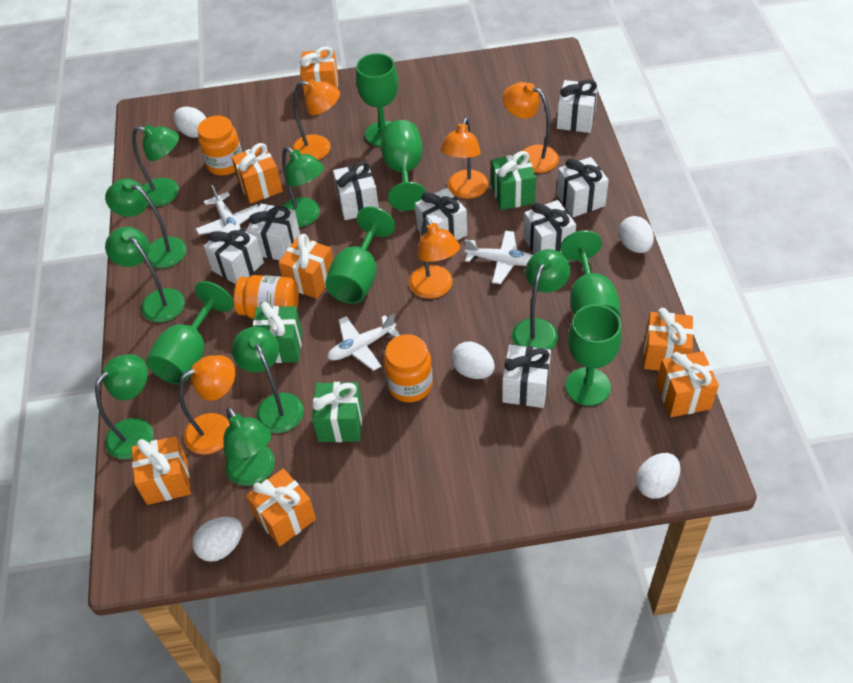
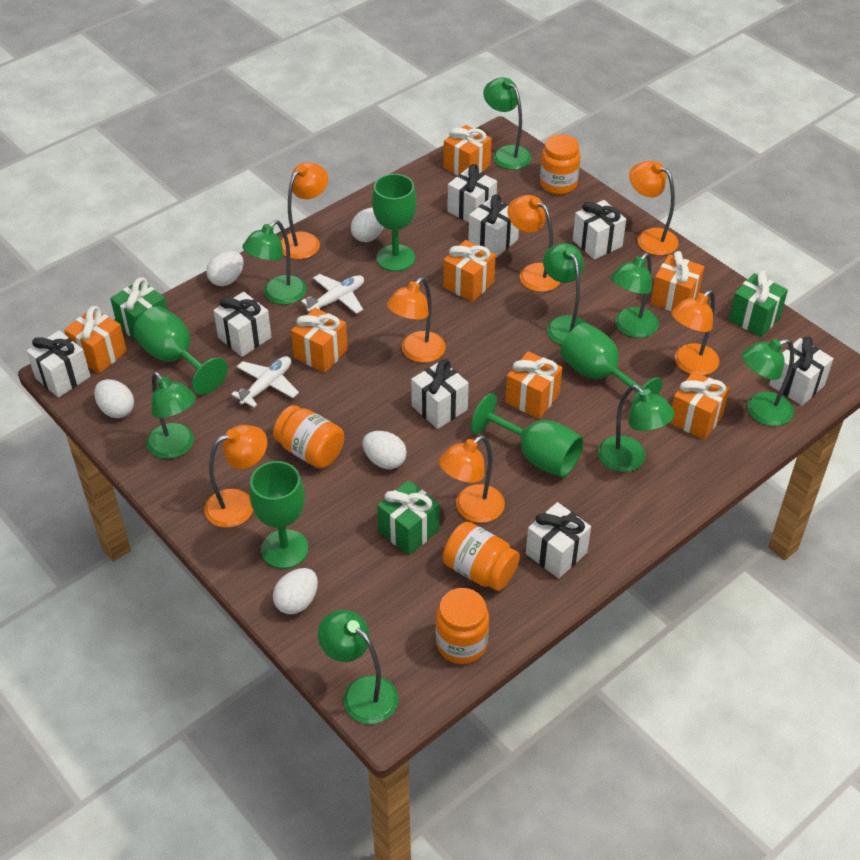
green goblet: [146,281,234,384] [325,207,395,304] [356,53,398,147] [381,120,426,211] [560,230,620,318] [565,304,622,406] = 6 -> [133,306,228,395] [250,461,308,569] [372,174,417,271] [471,393,584,477] [560,323,663,406] = 5
orange jar: [198,116,242,175] [234,275,299,319] [384,334,433,402] = 3 -> [273,405,345,469] [436,588,489,664] [443,522,520,591] [540,134,580,195] = 4
orange lamp: [179,355,235,455] [292,79,340,160] [409,217,460,299] [440,118,488,199] [503,82,559,173] = 5 -> [204,425,267,528] [281,162,328,259] [386,277,446,363] [439,435,505,523] [508,195,560,292] [629,161,679,255] [671,290,719,375] = 7
white plane: [196,185,259,235] [327,314,400,371] [465,230,533,284] = 3 -> [231,356,299,407] [301,274,364,314] = 2

